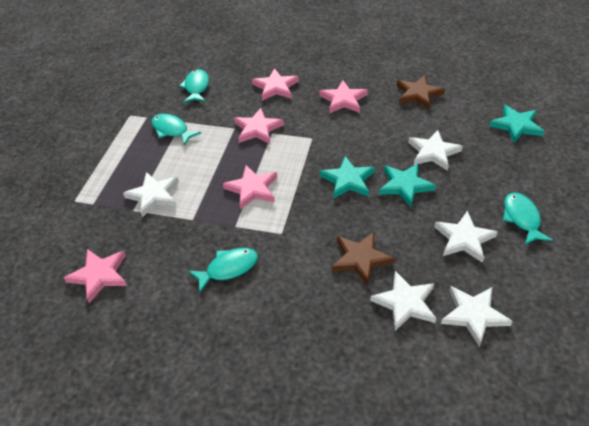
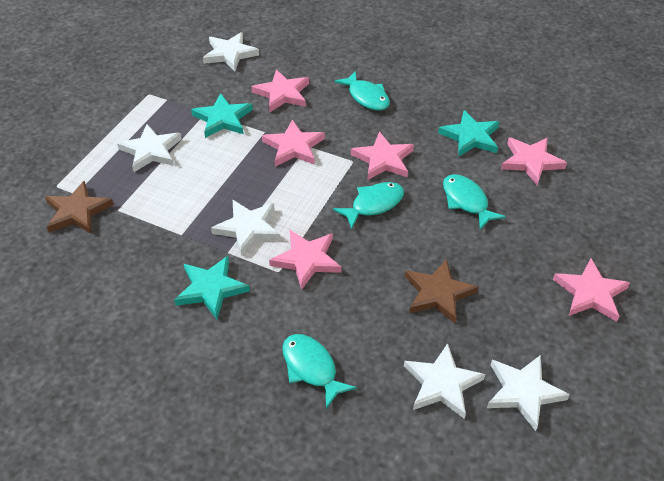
pink star: [64,249,127,303] [223,165,277,210] [234,108,284,144] [252,68,299,101] [319,80,368,113] = 5 -> [251,69,309,112] [262,119,325,166] [269,230,341,290] [351,132,414,180] [501,137,567,185] [553,258,630,322] = 6

